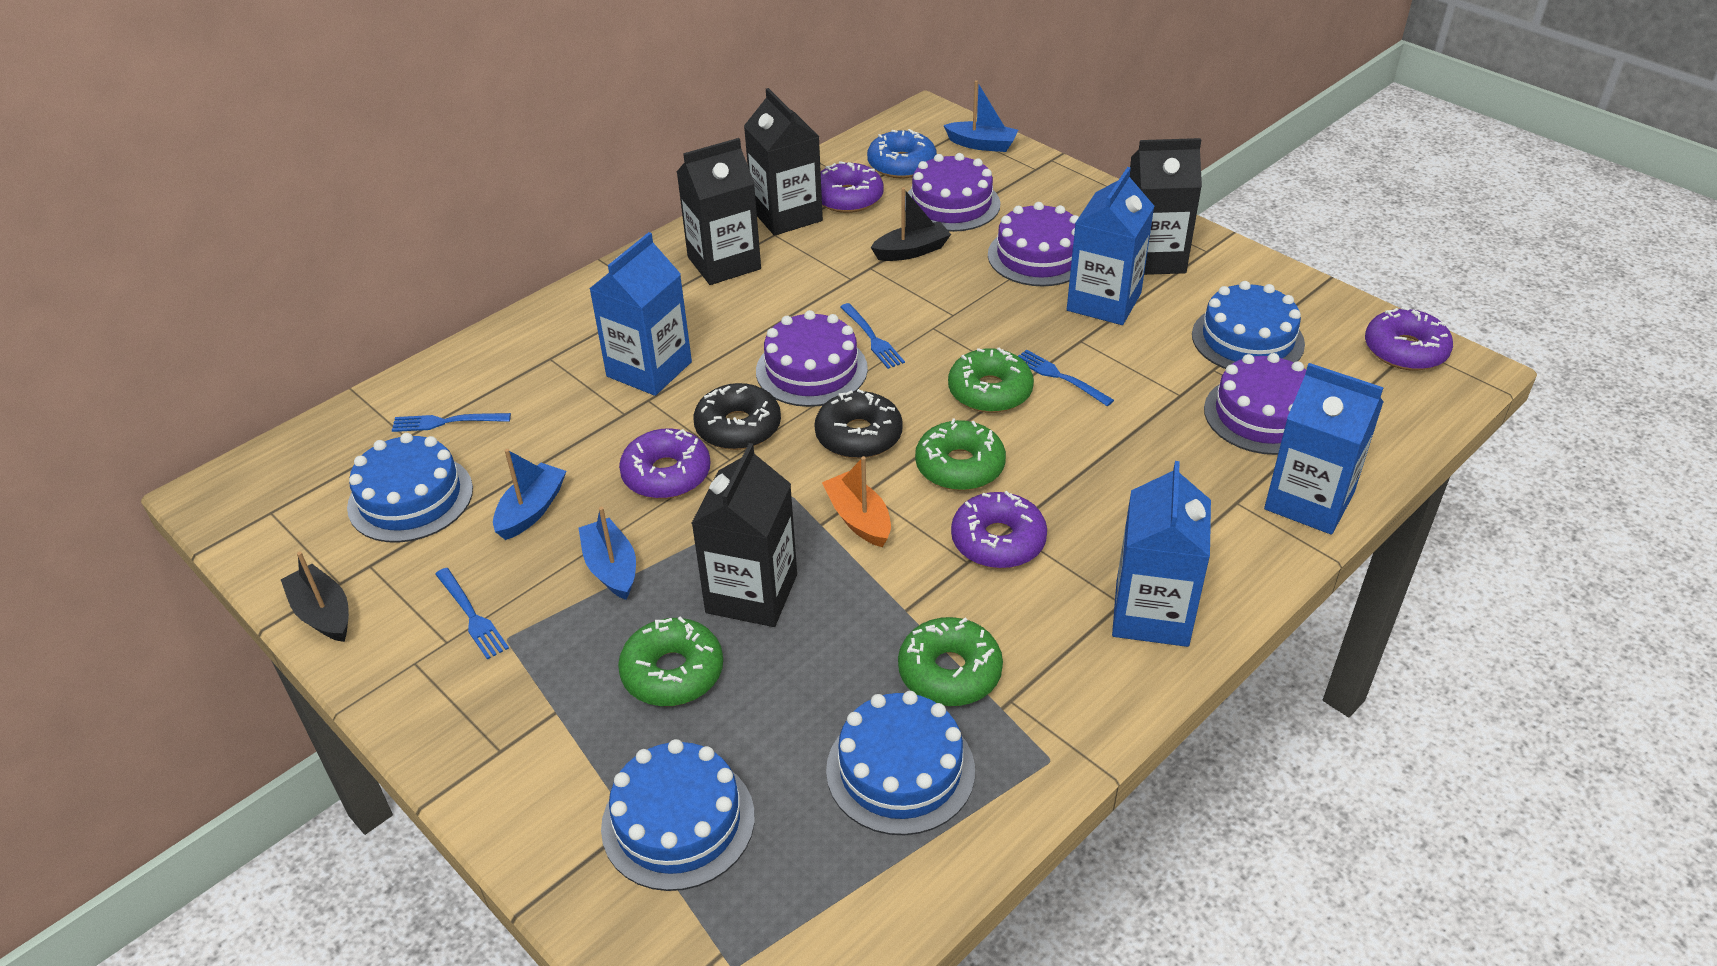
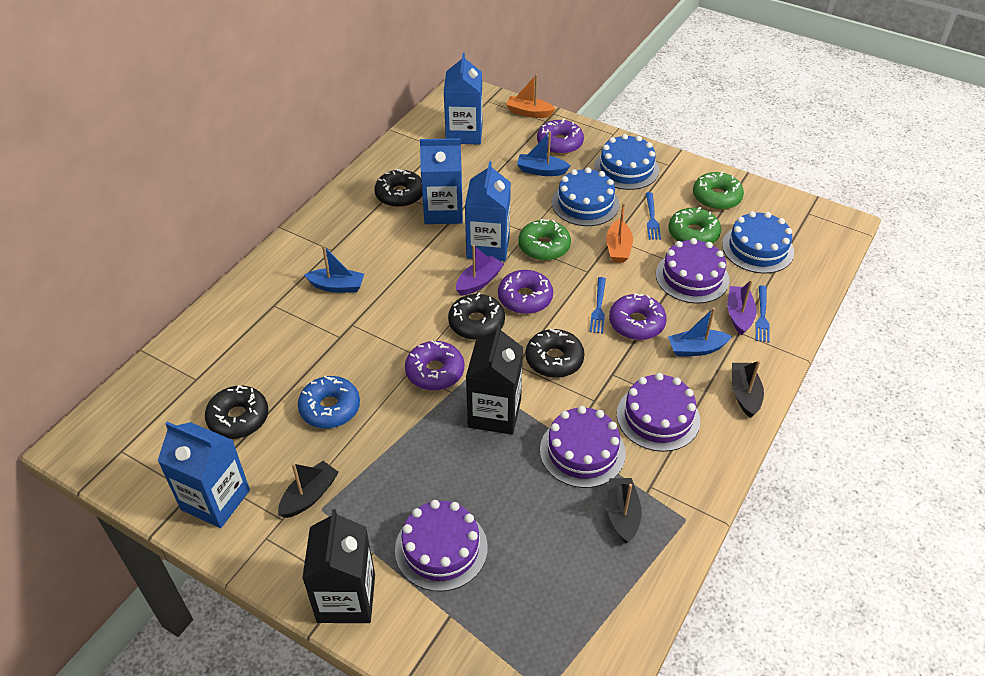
black boat: [281,551,349,642] [871,187,951,261] = 2 -> [278,461,339,518] [607,478,642,543] [732,360,764,418] = 3
black carton: [677,138,761,285] [692,443,797,627] [744,88,823,236] [1130,138,1202,275] = 4 -> [302,509,375,623] [466,324,523,435] = 2
black donut: [693,383,781,450] [815,389,903,459] = 2 -> [205,385,268,439] [374,169,422,207] [448,293,505,340] [526,329,585,378] = 4
blue cake: [347,433,473,543] [601,739,755,891] [826,691,975,835] [1192,281,1305,369] = 4 -> [552,167,619,226] [594,134,659,190] [722,211,794,274] = 3
blue fork: [392,413,511,432] [435,568,509,660] [840,303,905,369] [1018,350,1114,406] = 4 -> [590,277,606,333] [646,192,661,240] [756,285,770,343] = 3
green donut: [618,617,723,706] [898,617,1003,706] [915,418,1006,491] [948,347,1034,413] = 4 -> [518,219,571,261] [668,207,721,244] [693,171,744,210] = 3
orange boat: [822,456,891,547] = 1 -> [506,74,556,118] [606,203,633,263] = 2
purple boat: none = 0 -> [456,245,504,296] [727,280,757,336] = 2

